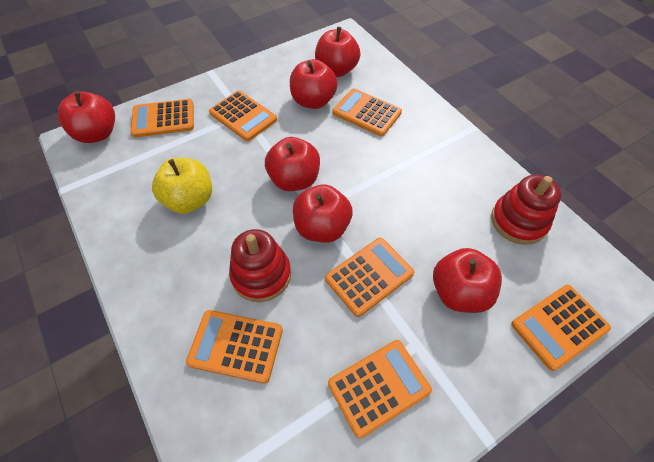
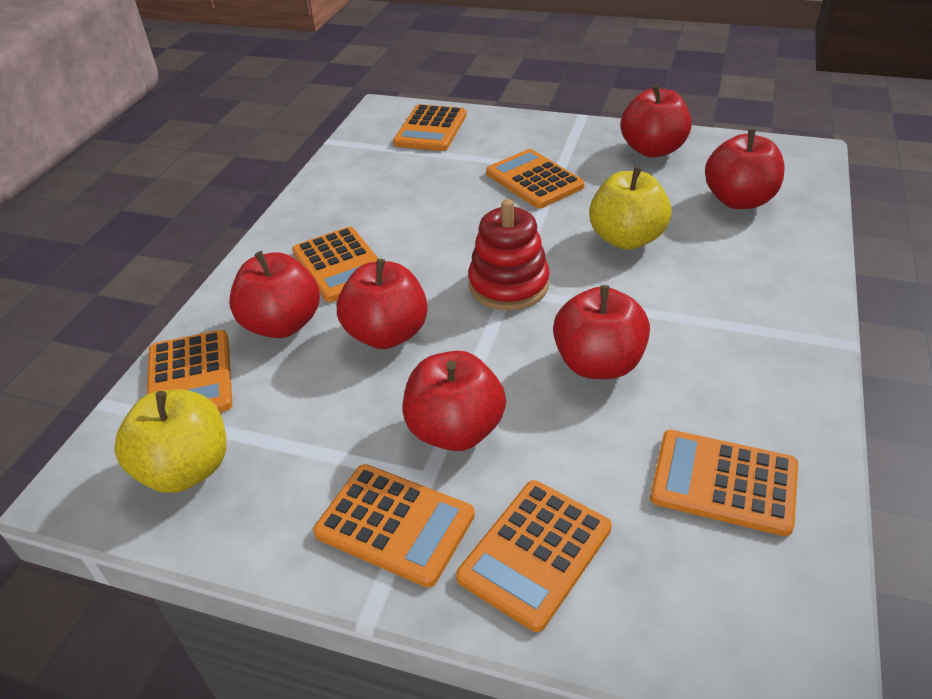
red stacking toy: [229,229,291,302] [491,175,561,245] = 2 -> [468,199,550,310] = 1
yellow apple: [152,158,212,214] = 1 -> [114,389,226,493] [589,166,671,250] = 2

